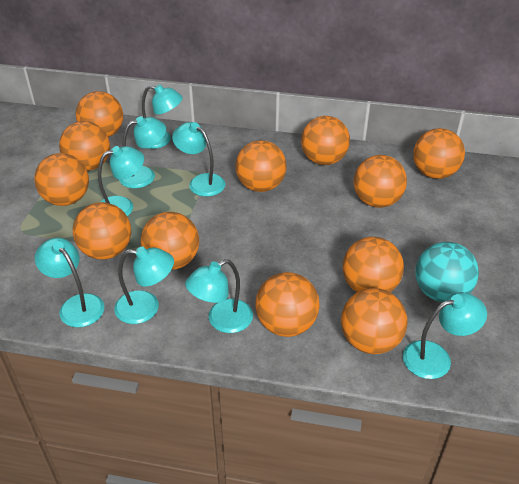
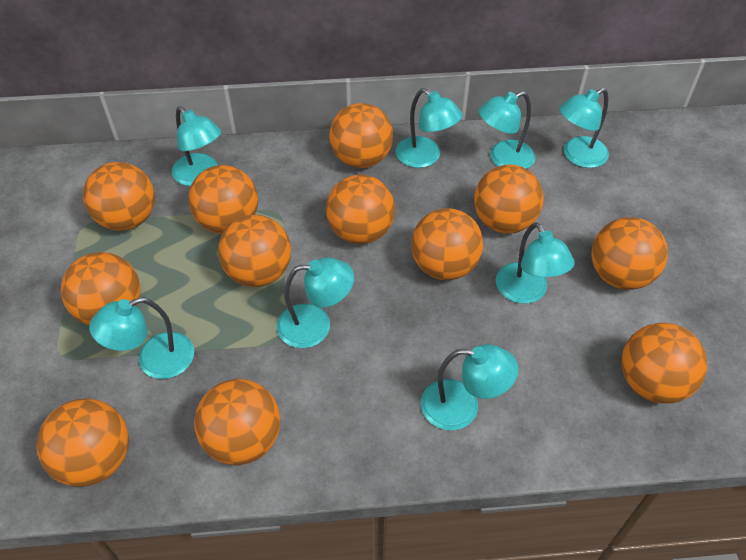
turquoise ball: [415,242,479,302] = 1 -> none = 0

